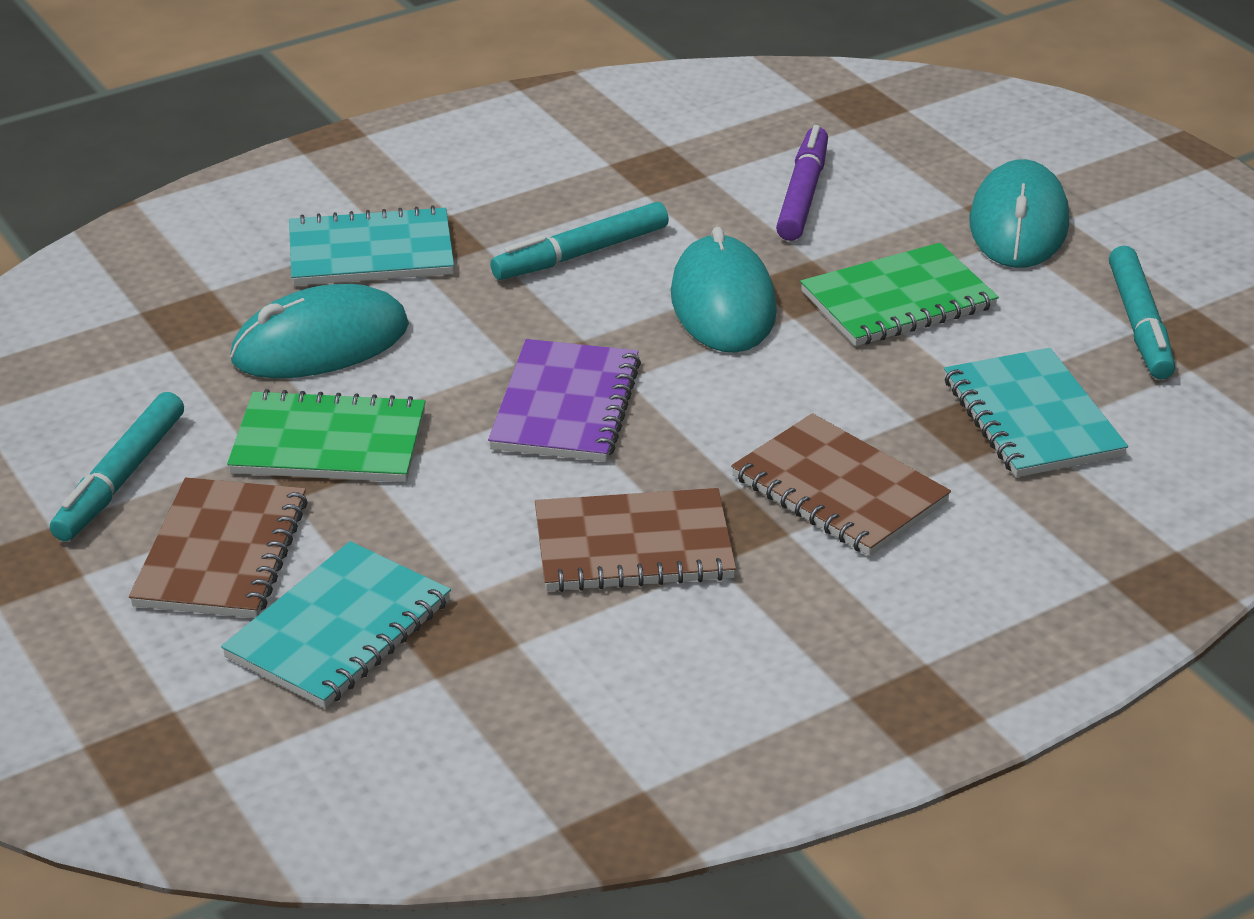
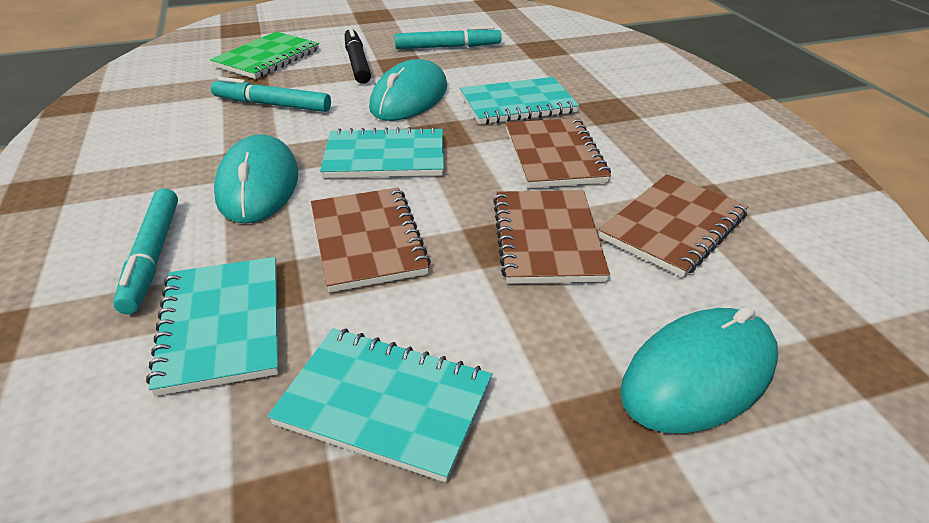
black marker: none = 0 -> [345,27,371,84] = 1
brown notebook: [129,477,308,618] [535,488,736,592] [731,413,951,556] = 3 -> [311,187,431,293] [493,190,610,284] [506,118,611,188] [599,174,749,277] = 4
green notebook: [227,389,426,482] [800,243,999,346] = 2 -> [210,32,319,79] = 1
purple marker: [776,125,828,241] = 1 -> none = 0
purple notebook: [488,339,641,462] = 1 -> none = 0
turquoise notebook: [221,541,451,708] [289,205,454,286] [944,348,1128,477] = 3 -> [146,257,279,396] [268,328,492,483] [320,127,444,178] [460,77,579,124] = 4

